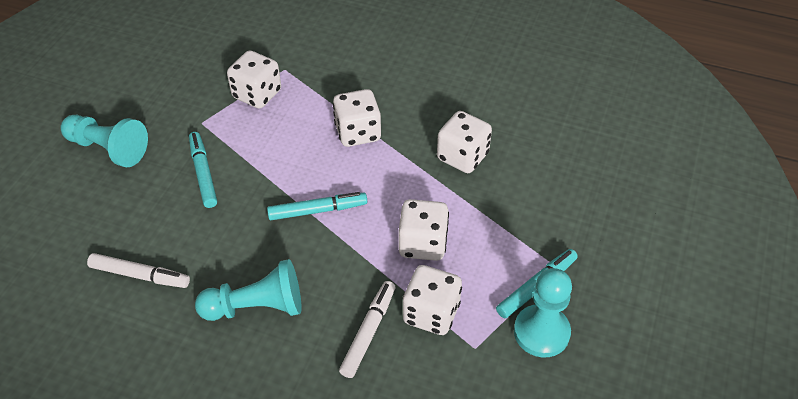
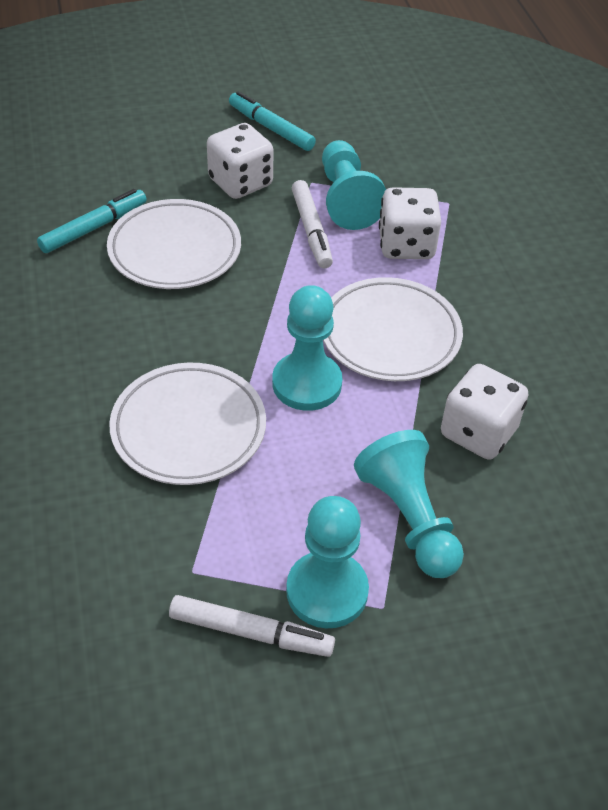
turquoise marker: [189,132,217,208] [267,192,367,220] [496,249,578,319] = 3 -> [37,189,147,253] [229,91,316,151] = 2
turquoise pawn: [60,115,148,167] [195,259,302,321] [514,268,572,357] = 3 -> [272,285,342,411] [286,496,369,629] [322,140,386,230] [354,430,464,578] = 4
white dice: [227,50,281,109] [333,89,381,147] [399,199,449,261] [403,265,462,335] [437,111,492,173] = 5 -> [207,123,274,199] [379,187,441,259] [441,364,528,460] = 3
white plate: none = 0 -> [107,199,241,289] [109,363,266,485] [323,277,463,381] = 3

